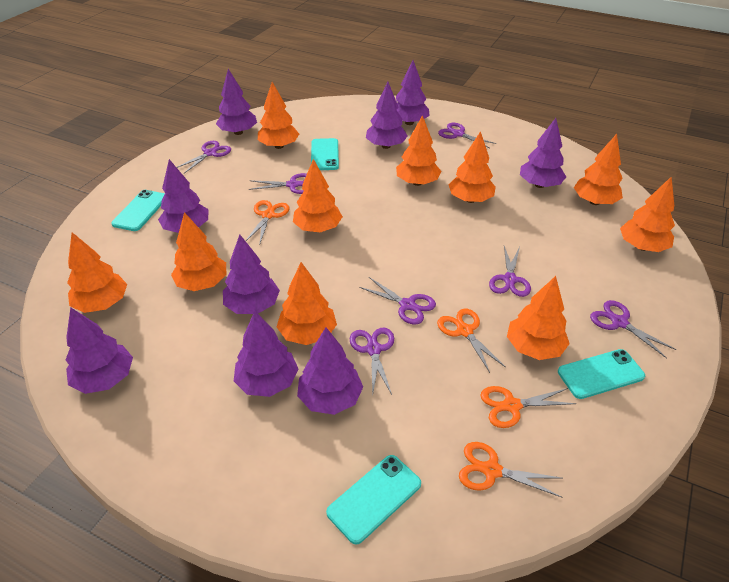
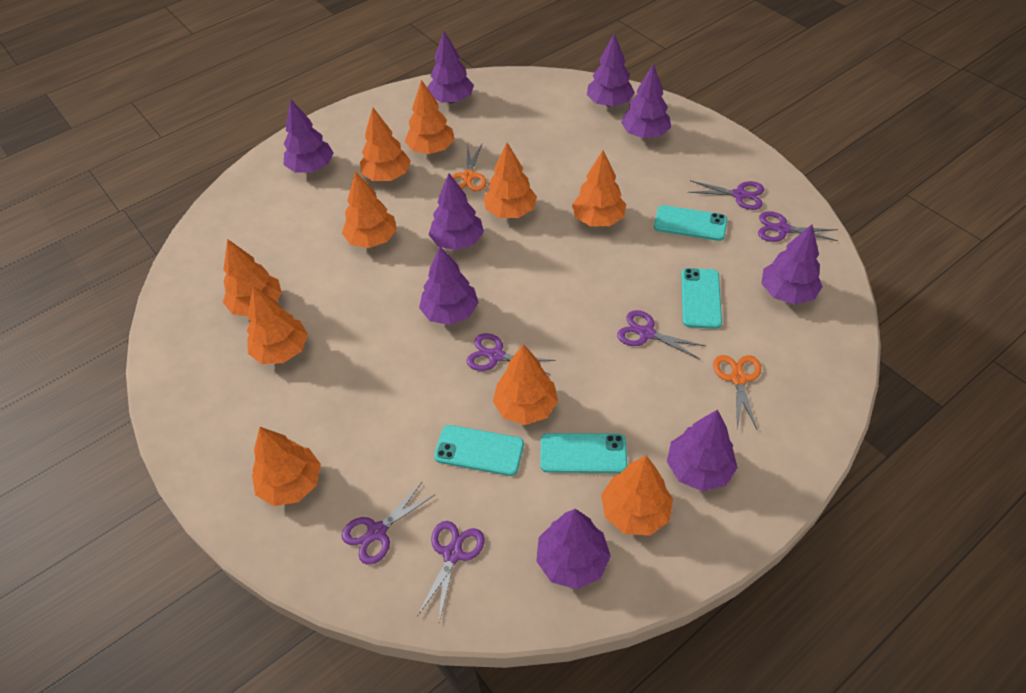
orange scissors: [246,200,289,243] [437,309,506,373] [459,442,562,497] [480,386,576,428] = 4 -> [452,144,487,191] [713,355,761,431] = 2
purple scissors: [177,141,231,173] [248,173,307,194] [349,328,394,395] [359,277,436,325] [438,123,496,148] [489,246,531,297] [590,300,677,358] = 7 -> [342,481,436,565] [417,521,484,622] [466,333,556,375] [617,310,706,359] [688,180,764,210] [758,211,838,242] = 6

